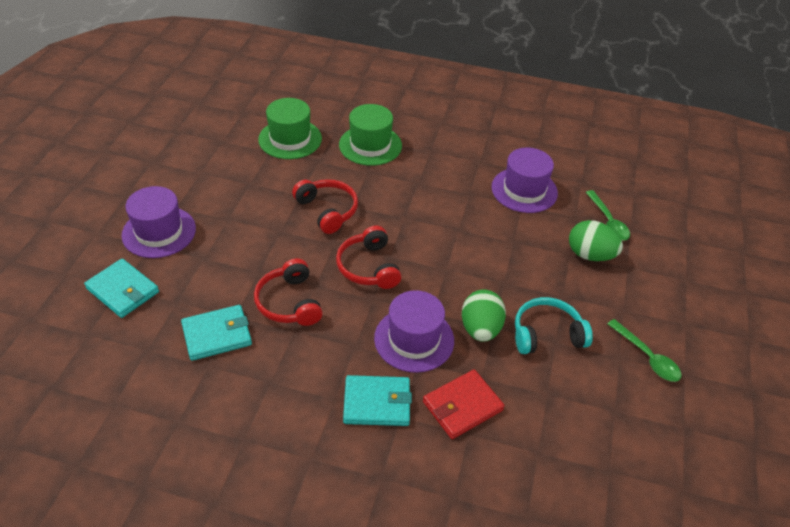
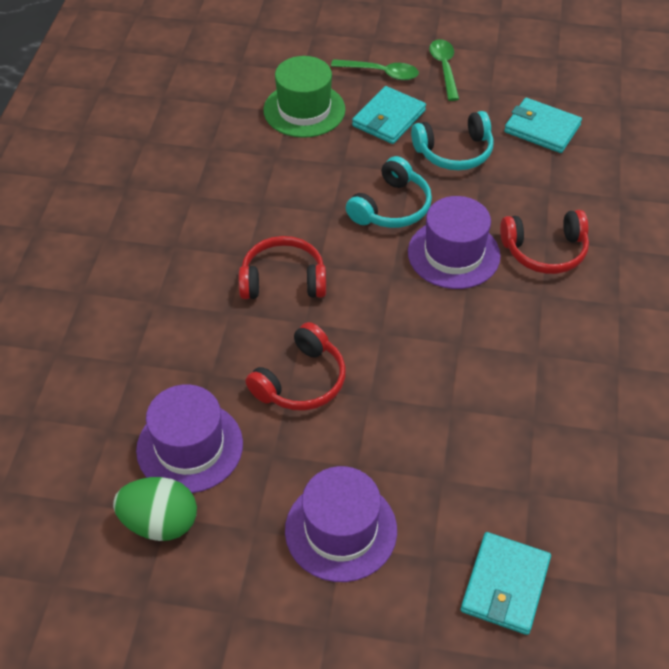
green egg: [462,290,506,342] [569,220,623,261] = 2 -> [113,477,197,541] = 1
green hat: [258,98,322,159] [339,104,402,166] = 2 -> [263,56,345,138] = 1
red wallet: [423,369,505,439] = 1 -> none = 0
turquoise headphones: [515,297,593,354] = 1 -> [346,156,432,228] [411,111,494,170] = 2

